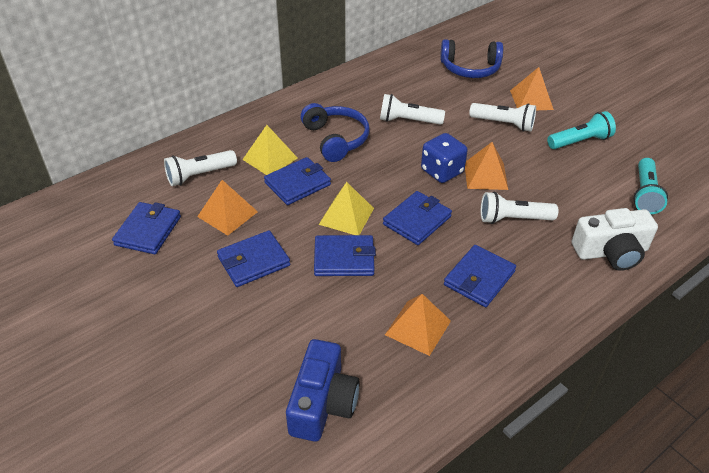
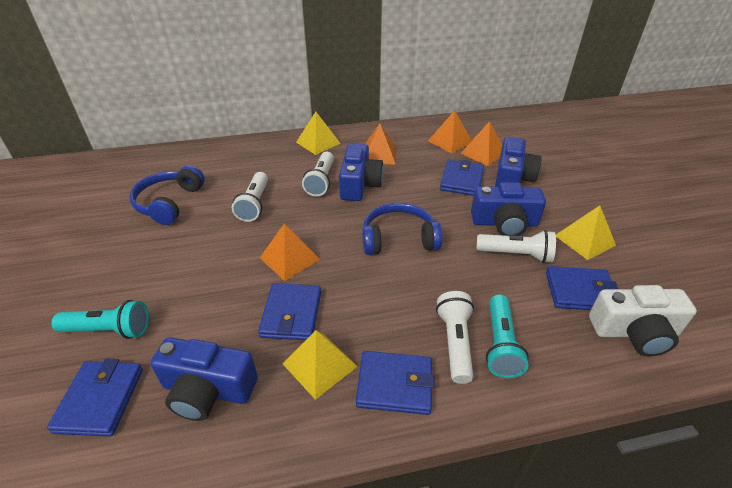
blue camera: [286,339,360,442] = 1 -> [150,337,258,421] [339,143,384,201] [471,182,546,236] [495,137,541,187] = 4
blue dice: [421,133,468,183] = 1 -> none = 0
blue wallet: [112,202,181,254] [217,230,290,287] [264,157,331,205] [314,235,376,276] [383,191,452,245] [444,245,516,307] = 6 -> [47,358,143,437] [258,283,321,340] [356,351,434,415] [440,160,484,196] [546,266,618,310] = 5
yellow pyramid: [242,125,298,175] [319,182,374,235] = 2 -> [283,330,358,400] [296,112,341,155] [556,206,616,260] = 3

